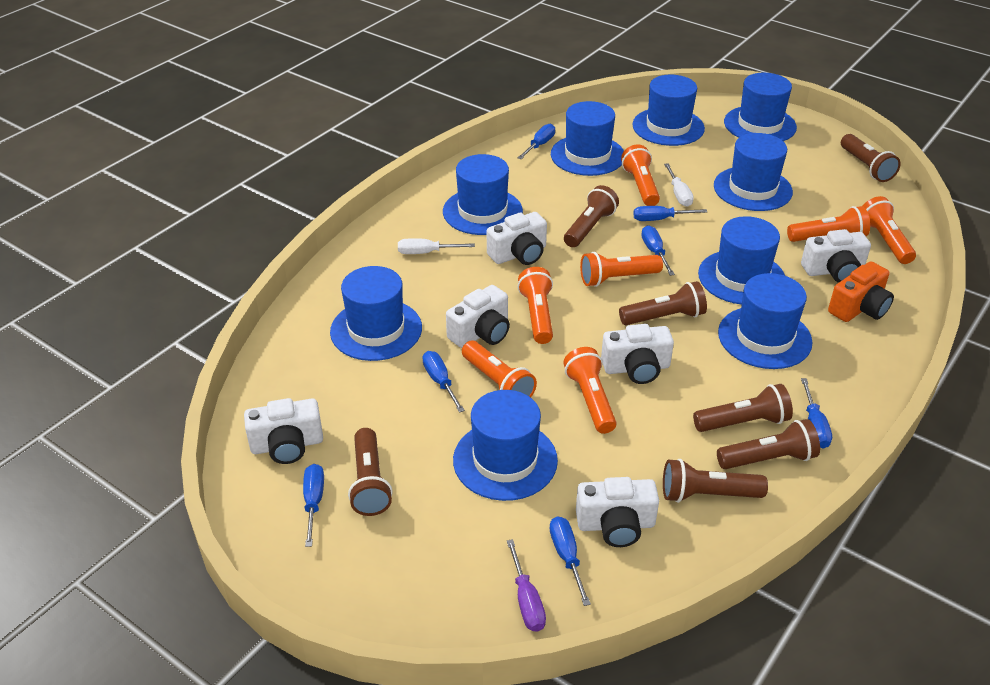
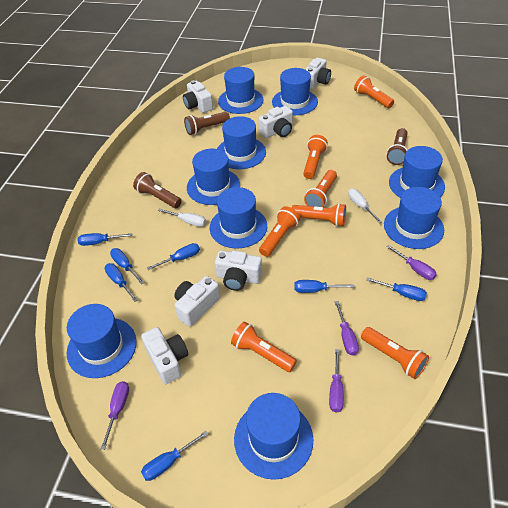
brown flashlight: [348,428,393,516] [564,185,619,247] [619,281,707,325] [663,459,768,503] [693,384,793,432] [717,419,820,469] [841,134,901,182] = 7 -> [133,172,182,208] [184,112,230,135] [387,128,407,165] = 3
orange camera: [828,262,894,322] = 1 -> none = 0
purple screwdriver: [507,539,546,632] = 1 -> [101,381,129,450] [329,349,344,412] [335,301,359,356] [386,245,437,280] = 4

